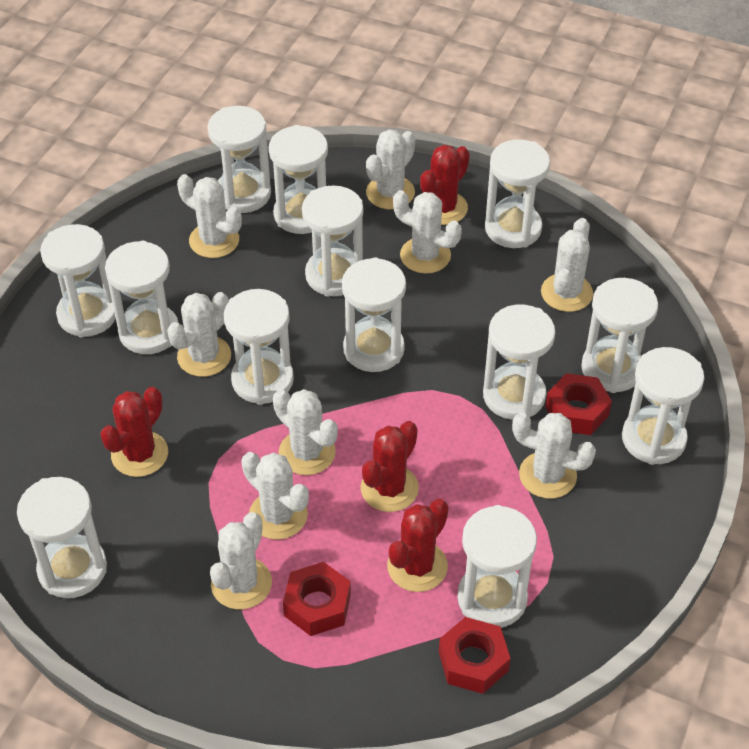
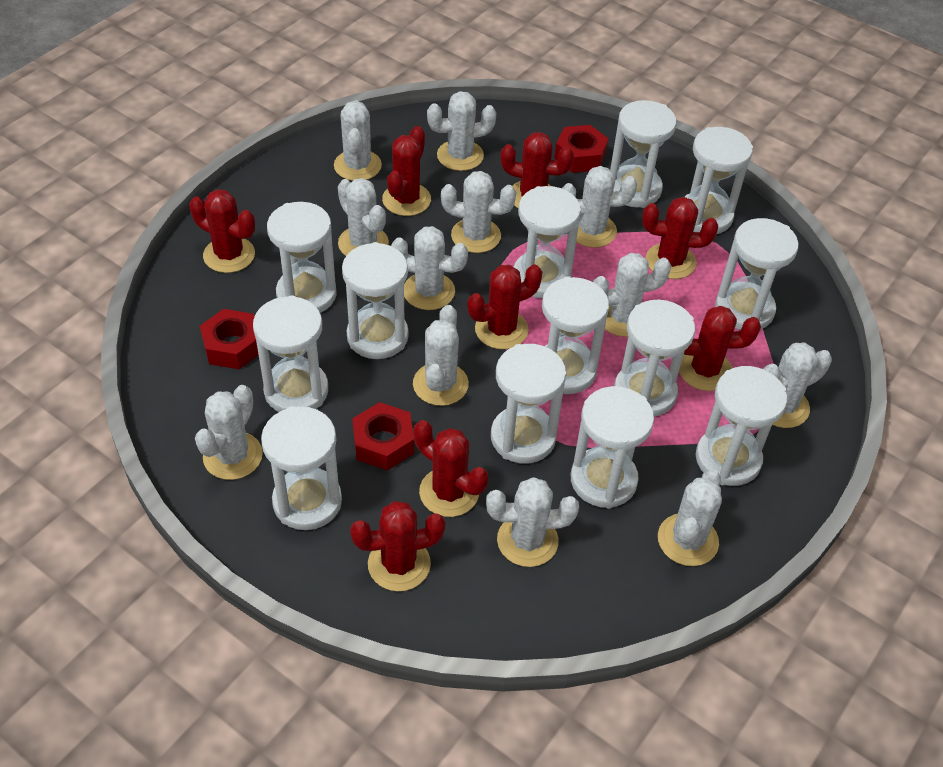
red cactus: [100,387,168,477] [361,421,419,512] [387,499,448,592] [420,145,470,225] = 4 -> [189,189,255,273] [350,501,445,591] [382,126,431,216] [414,420,488,517] [467,264,542,349] [500,132,574,208] [642,197,718,279] [679,306,761,391] = 8
white cactus: [167,292,231,377] [177,174,242,258] [210,512,272,609] [241,452,309,540] [273,389,338,475] [366,129,415,209] [393,190,462,274] [512,412,596,499] [541,218,593,312] = 9 -> [195,385,263,480] [334,100,382,181] [338,178,389,256] [391,226,468,310] [413,305,469,406] [427,91,496,171] [441,171,516,253] [486,477,579,567] [562,166,637,248] [593,253,671,337] [658,469,722,566] [763,342,832,428] = 12

